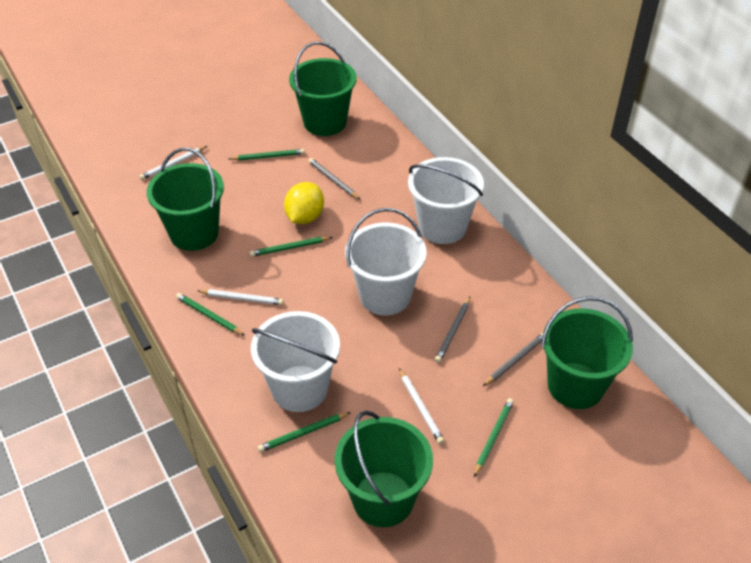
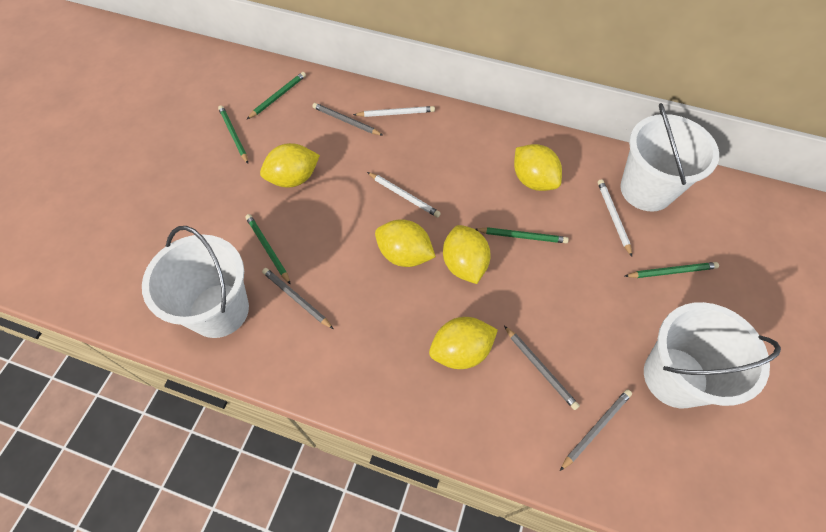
green bucket: [147,148,224,251] [289,42,356,136] [335,410,433,527] [541,296,633,409] = 4 -> none = 0
grey pencil: [309,158,361,200] [435,297,470,363] [483,333,543,386] = 3 -> [262,268,333,329] [312,103,383,135] [504,326,580,410] [560,389,632,471] = 4
yellow lemon: [284,182,324,224] = 1 -> [260,143,320,187] [375,219,436,267] [429,317,498,369] [443,225,491,284] [514,144,562,191] = 5

